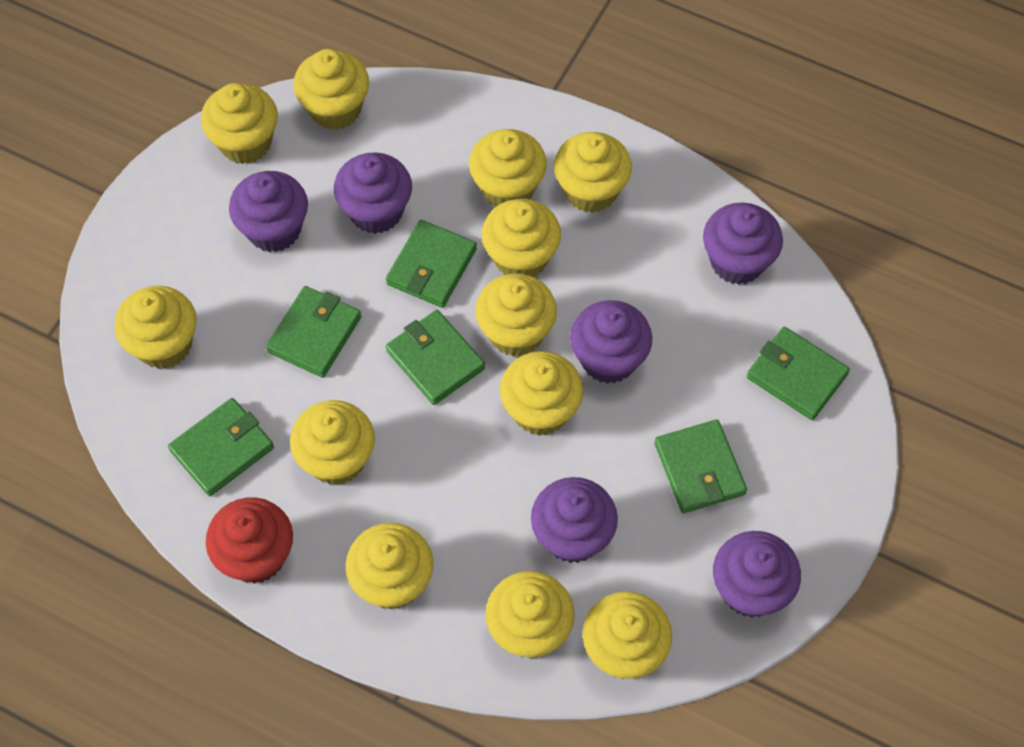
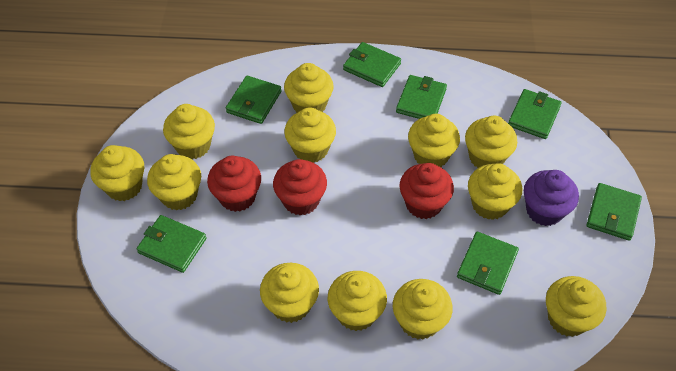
green wallet: [168,398,274,496] [266,286,361,378] [386,220,477,308] [386,310,485,405] [654,419,747,513] [747,327,850,420] = 6 -> [137,215,206,273] [226,76,282,124] [343,42,401,87] [396,75,447,119] [457,232,519,295] [508,89,562,139] [586,183,642,241] = 7
purple cupcake: [229,171,308,252] [334,153,412,234] [531,477,618,563] [570,300,652,384] [703,202,783,285] [713,531,801,618] = 6 -> [524,170,579,226] = 1
red cupcake: [206,497,293,584] = 1 -> [207,156,261,212] [273,159,327,216] [399,163,454,219] = 3

